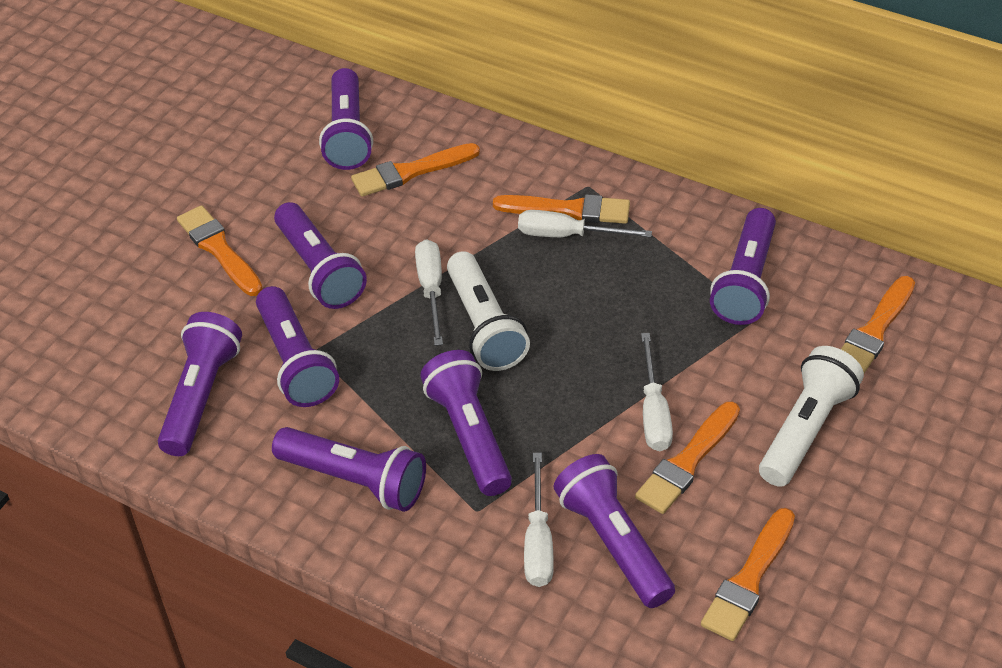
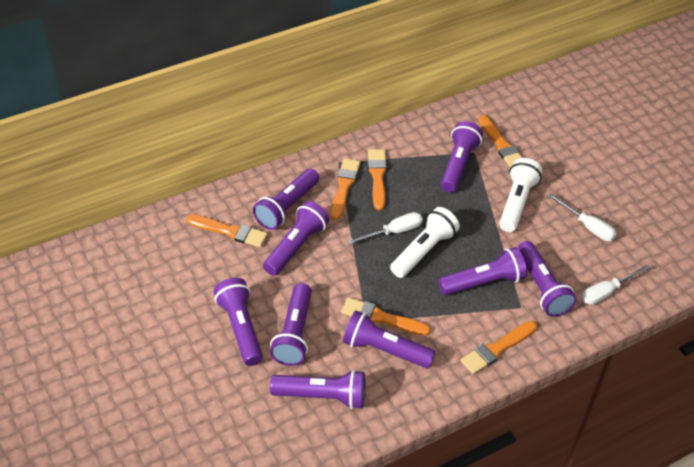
purple flashlight: [158,312,242,456] [256,286,339,407] [272,427,426,512] [274,202,367,309] [319,68,373,170] [420,350,512,496] [554,454,675,608] [710,208,776,325] = 8 -> [214,278,263,366] [253,169,319,230] [263,201,329,276] [270,283,312,366] [270,370,365,409] [343,310,436,369] [438,247,527,295] [441,121,483,193] [517,241,577,317] = 9
white screwdriver: [415,239,443,346] [518,210,652,237] [524,453,554,587] [641,333,673,451] = 4 -> [347,212,423,245] [548,193,617,241] [582,264,651,305] = 3

